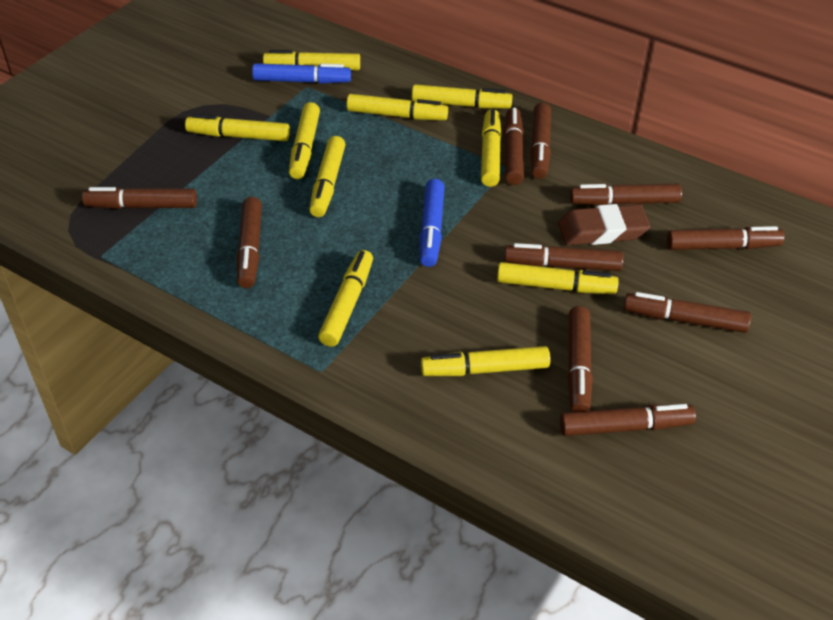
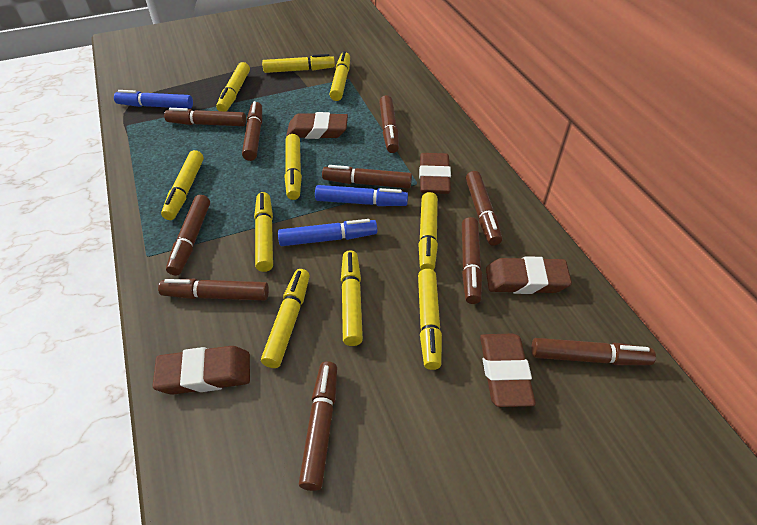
blue marker: [252,63,351,84] [420,179,445,267] = 2 -> [114,90,193,109] [278,219,377,246] [315,185,408,206] = 3
brown eraser: [558,204,650,245] = 1 -> [153,346,250,395] [286,112,348,139] [419,153,451,194] [480,334,536,407] [486,256,572,294] = 5

